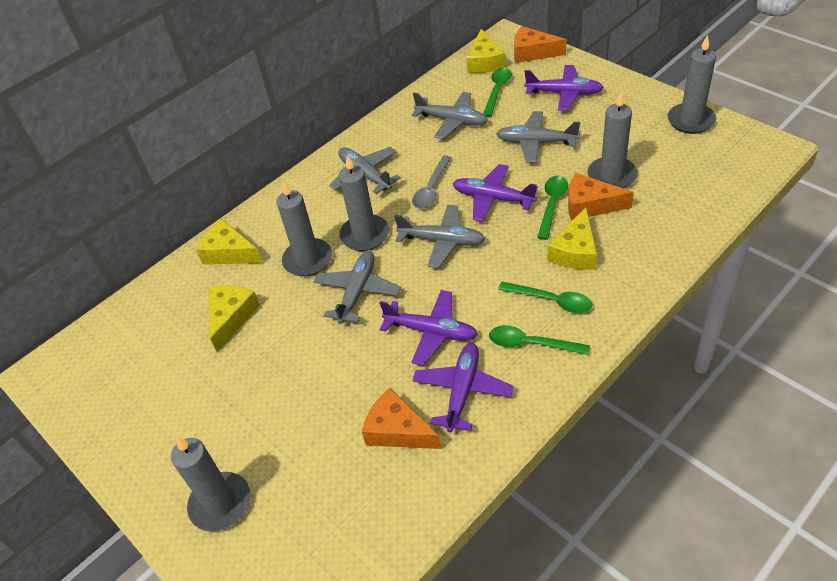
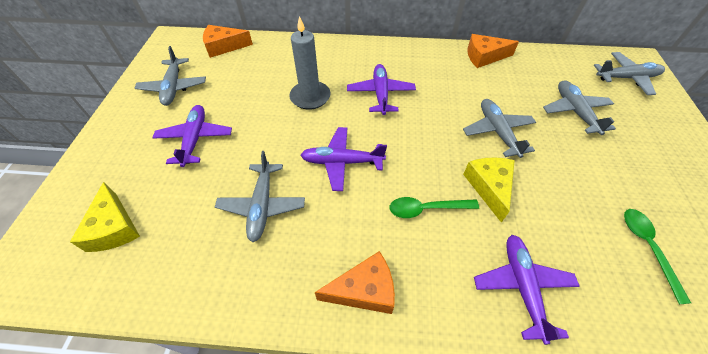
green spoon: [483,68,512,117] [489,325,590,355] [498,282,592,313] [537,175,568,240] = 4 -> [389,197,479,218] [624,209,691,304] = 2
grey candle: [171,436,251,532] [277,181,332,277] [339,155,389,251] [588,92,638,189] [668,35,716,134] = 5 -> [289,16,331,110] = 1
grey spoon: [412,155,452,209] = 1 -> none = 0
yellow cheese: [196,219,262,265] [208,286,260,352] [466,29,505,73] [547,208,597,270] = 4 -> [70,182,140,252] [463,158,515,223] = 2

